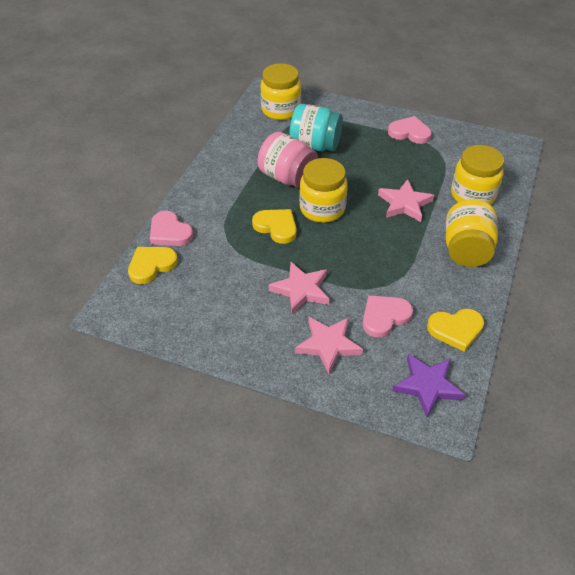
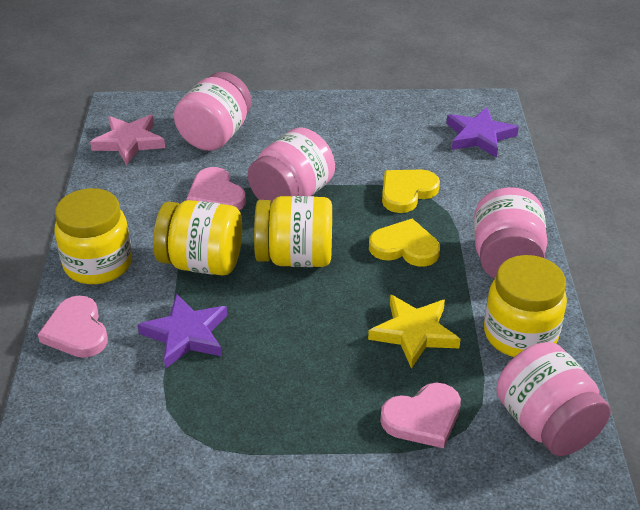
pink jar: [258,132,318,188] = 1 -> [174,72,251,151] [248,128,335,202] [474,187,547,279] [496,342,611,456] = 4
pink star: [269,262,329,314] [295,317,363,374] [378,179,434,222] = 3 -> [90,115,165,165] = 1
purple star: [392,354,465,417] = 1 -> [138,293,227,369] [446,107,519,158] = 2
turquoise jar: [289,104,343,151] = 1 -> none = 0
yellow heart: [128,247,178,284] [252,209,297,244] [427,309,484,352] = 3 -> [369,219,440,267] [382,170,440,213] = 2
yellow star: none = 0 -> [368,295,461,369] = 1

